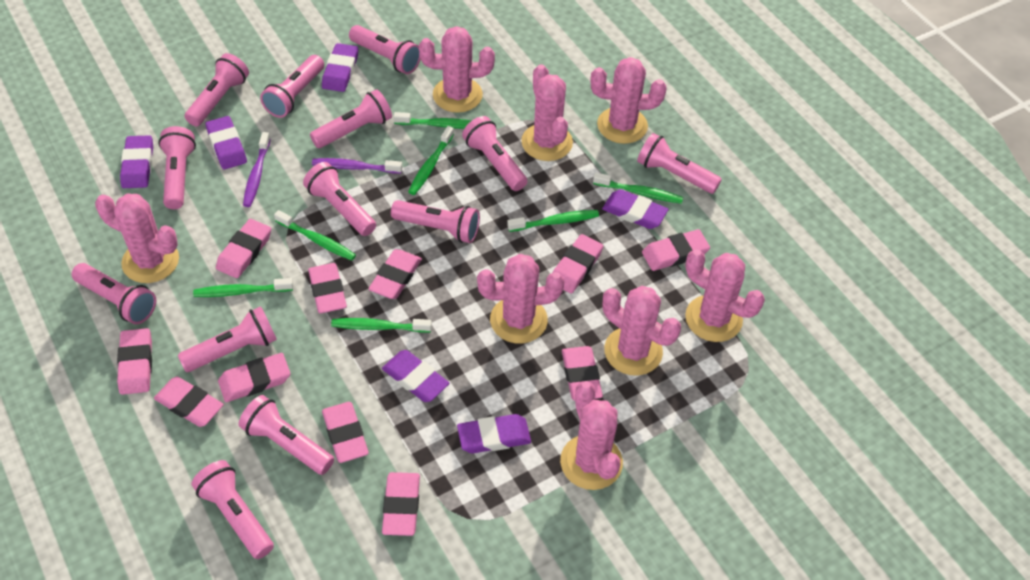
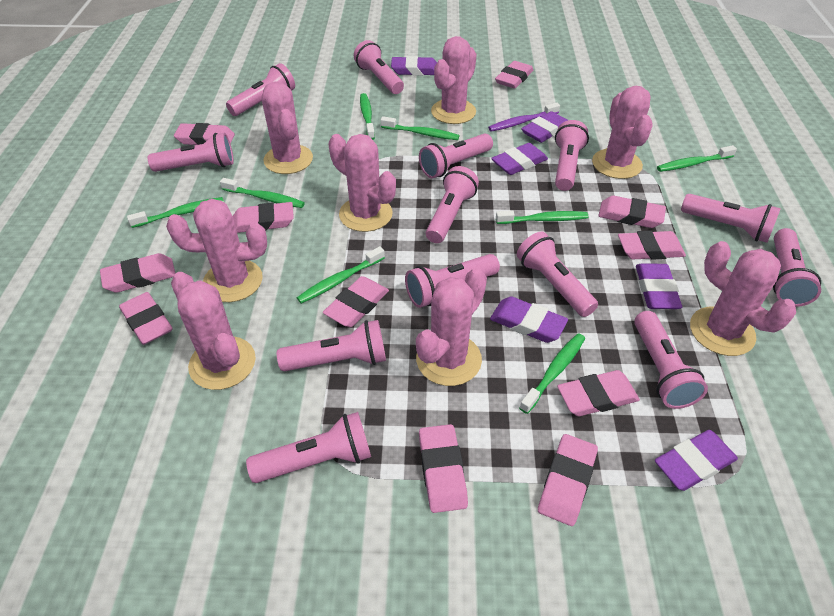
green toothbrush: [193,278,293,297] [274,210,356,261] [331,318,432,333] [394,112,471,129] [408,126,454,195] [507,210,599,232] [593,172,683,204] = 7 -> [127,197,224,228] [220,178,305,208] [297,246,385,304] [360,93,375,140] [381,116,459,140] [496,210,588,224] [519,333,585,414] [657,145,737,172] = 8
purple toothbrush: [243,132,271,207] [312,158,402,174] = 2 -> [488,102,560,132] = 1

